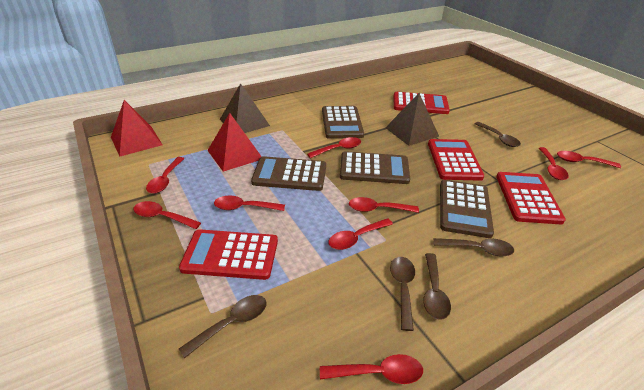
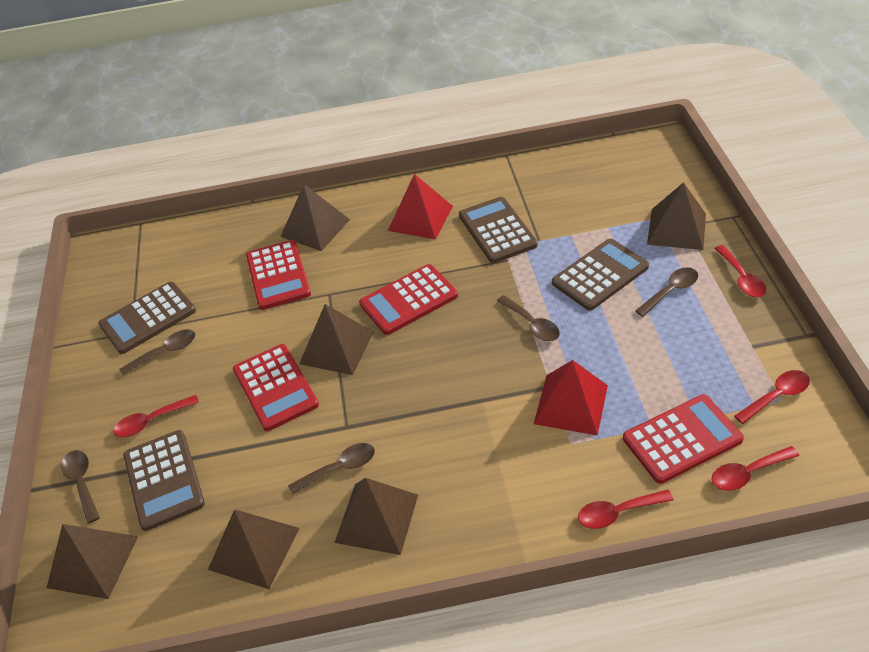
brown pyramid: [220,83,270,133] [385,93,439,146] = 2 -> [47,524,138,599] [208,510,300,589] [280,184,350,251] [299,304,374,375] [335,478,418,555] [647,182,706,250] = 6
red spoon: [133,201,201,229] [146,157,185,194] [214,196,285,211] [307,137,361,158] [320,354,423,384] [328,218,393,250] [349,197,419,213] [539,147,569,180] [557,151,621,168] = 9 -> [114,395,199,437] [578,489,673,529] [712,446,799,491] [715,245,766,297] [734,370,810,424] = 5

